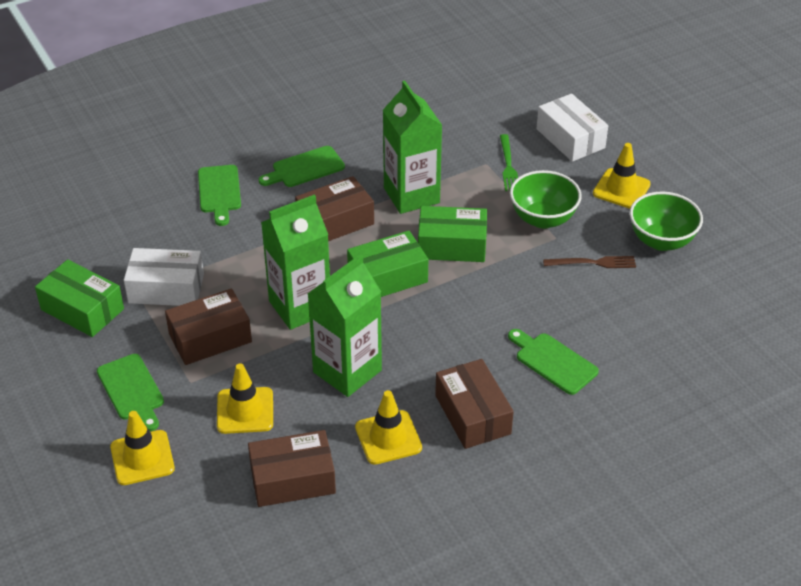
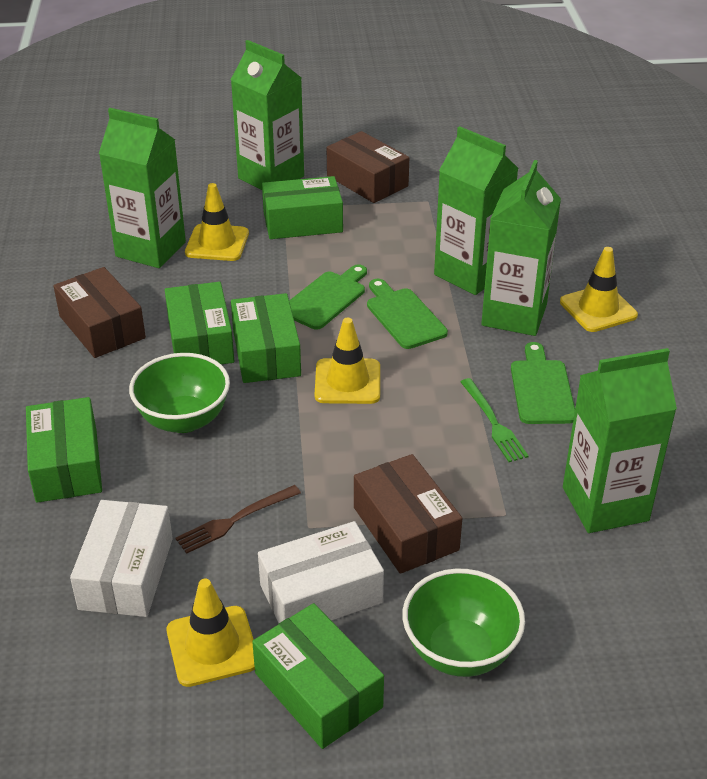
brown box: [165,288,252,365] [248,430,336,507] [295,176,374,241] [435,359,514,449] = 4 -> [53,267,146,358] [326,131,409,203] [354,454,462,574] = 3
green box: [35,259,124,337] [347,231,428,297] [418,206,487,262] = 3 -> [26,397,102,503] [165,282,234,364] [231,293,301,383] [252,603,384,749] [262,176,343,239] = 5
green carton: [261,195,330,330] [308,254,382,397] [383,80,442,214] = 3 -> [99,108,186,268] [231,40,304,190] [434,126,519,295] [481,160,561,336] [563,348,677,533] = 5
green cutting board: [97,354,164,431] [198,165,241,226] [259,146,345,187] [508,329,599,395] = 4 -> [289,264,367,330] [367,279,448,349] [511,342,575,424] = 3

